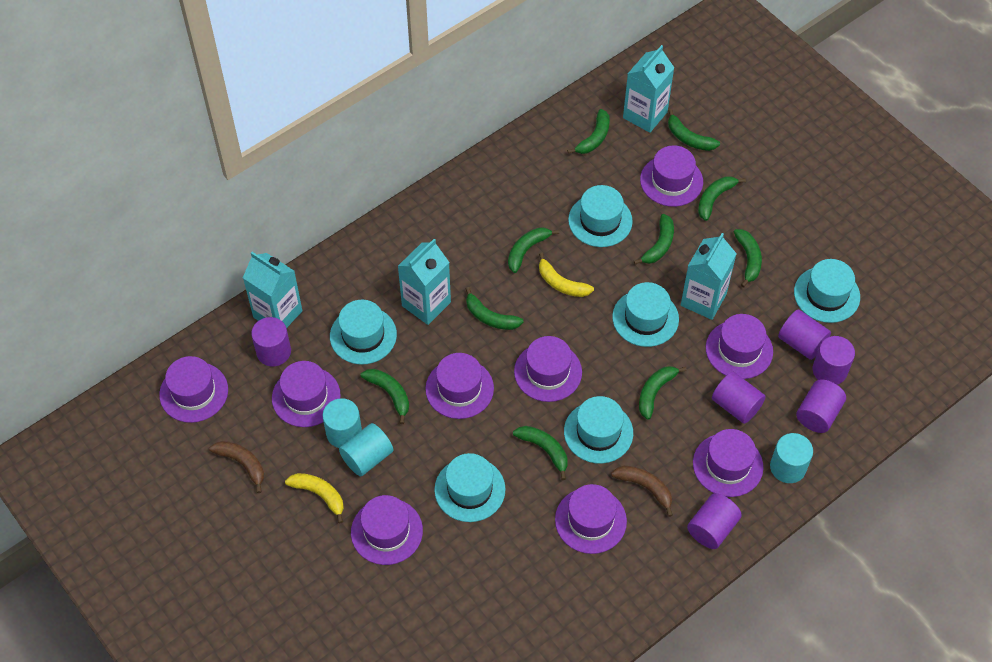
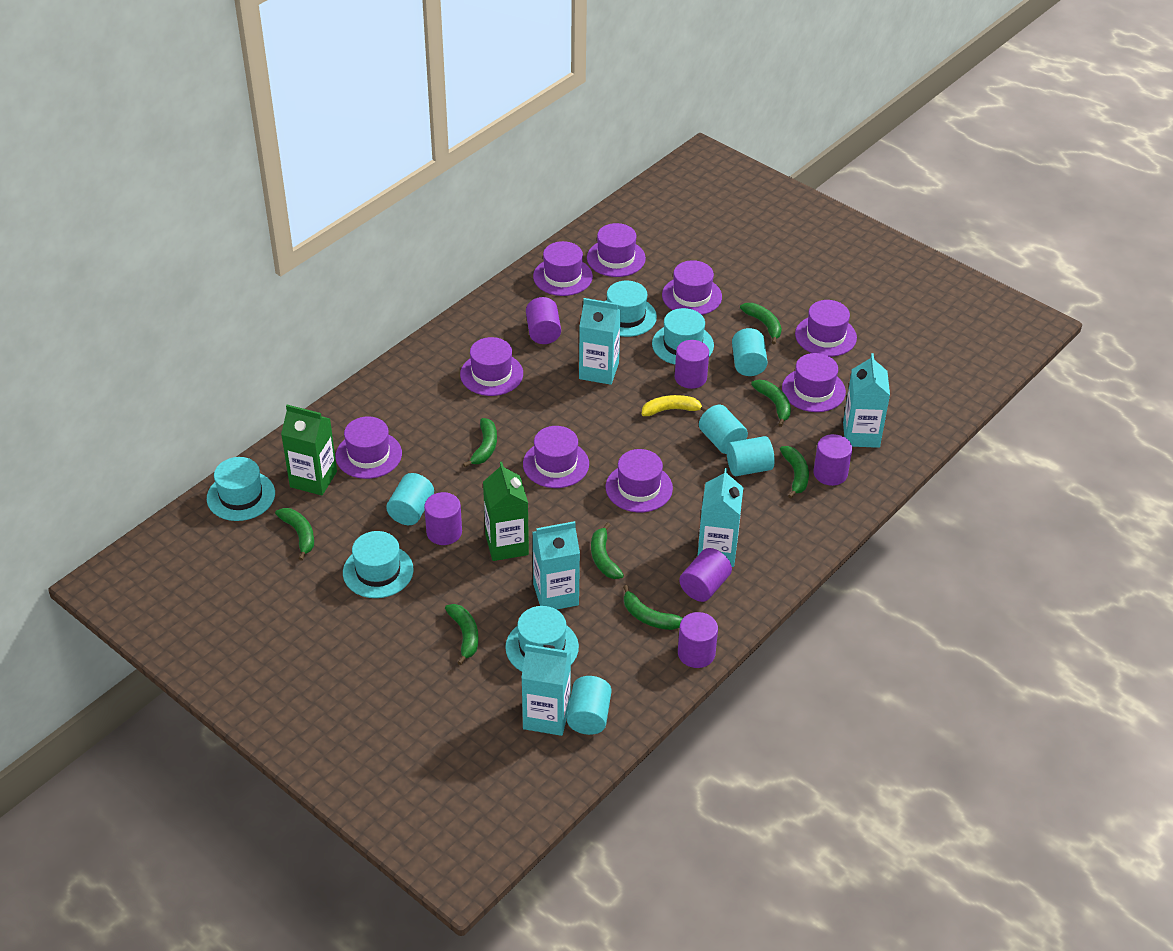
brown banana: [209,441,264,493] [611,466,673,517] = 2 -> none = 0
green banana: [361,369,409,424] [466,287,524,330] [508,227,560,273] [513,426,568,480] [567,109,610,154] [634,214,674,264] [639,366,687,420] [668,109,720,151] [698,176,746,221] [734,229,762,288] = 10 -> [275,508,314,561] [445,604,479,665] [463,418,497,467] [591,522,624,579] [623,585,683,630] [740,303,782,344] [751,380,791,427] [780,446,809,499] = 8
green carton: none = 0 -> [281,405,337,496] [483,462,529,561] = 2
turquoise carton: [243,252,303,328] [398,239,451,325] [623,45,674,133] [681,233,737,320] = 4 -> [522,644,571,736] [533,521,580,610] [579,298,621,385] [698,468,743,567] [843,353,890,448] = 5
turquoise cylinder: [322,398,362,448] [339,423,393,476] [770,433,813,483] = 3 -> [386,473,434,525] [567,676,612,735] [699,405,748,454] [727,436,775,476] [732,328,768,376] = 5
turquoise hat: [330,300,397,365] [434,453,506,522] [564,396,633,464] [568,185,633,247] [612,282,679,347] [794,259,860,323] = 6 -> [207,457,275,521] [343,531,414,598] [505,606,579,671] [605,281,657,337] [652,308,714,364] = 5
yellow banana: [285,473,344,524] [539,252,594,297] = 2 -> [642,395,708,416] = 1

